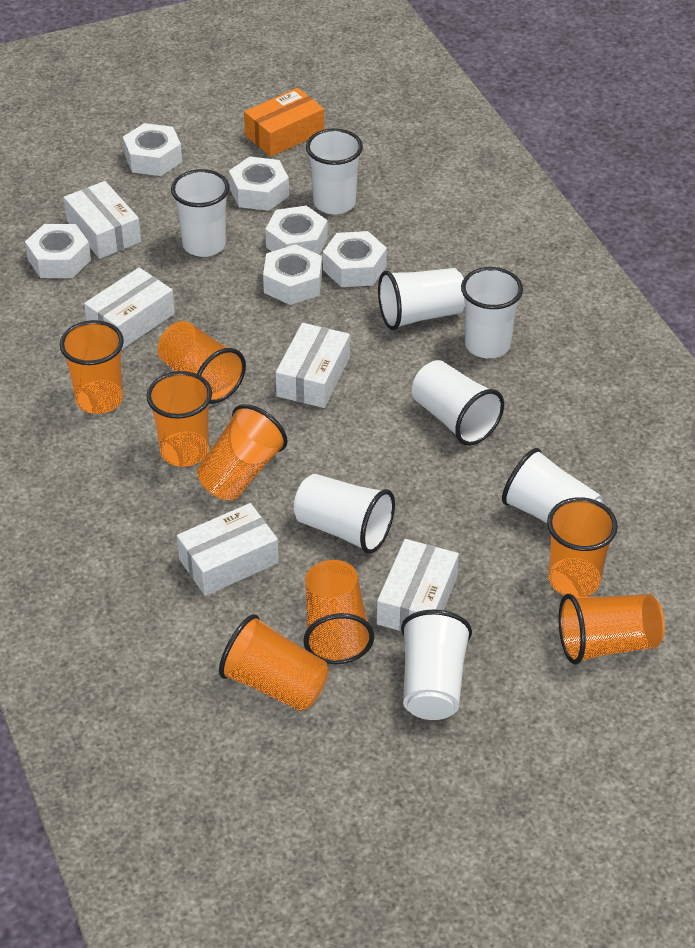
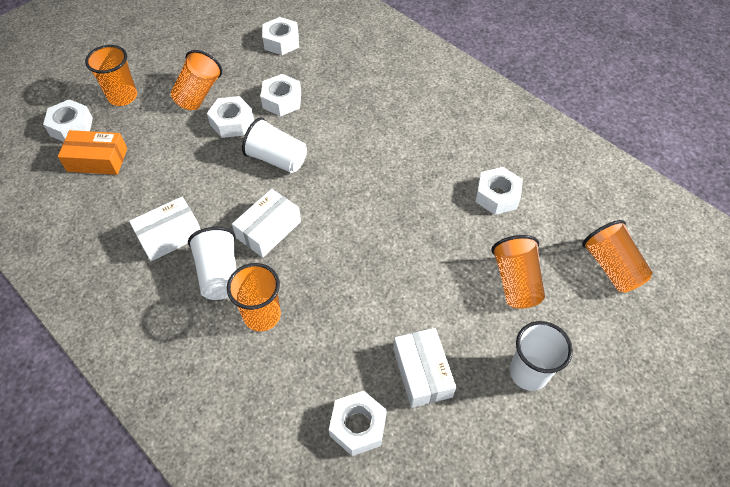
orange cup: [60,320,124,414] [146,371,212,467] [158,321,246,404] [197,404,288,500] [219,614,329,711] [303,560,374,664] [547,497,618,597] [558,594,665,664] = 8 -> [85,45,137,106] [171,50,222,110] [227,263,281,332] [491,235,545,309] [582,220,653,293] = 5
white box: [64,181,141,259] [84,268,175,350] [177,503,279,596] [275,323,350,408] [377,539,459,632] = 5 -> [129,197,201,261] [232,189,301,258] [393,328,456,408] = 3
white cup: [171,169,229,257] [294,474,395,554] [306,128,363,215] [378,268,465,330] [401,610,472,720] [412,360,504,446] [461,267,523,358] [502,448,603,523] = 8 -> [188,227,237,300] [242,117,307,173] [510,321,573,391] = 3

